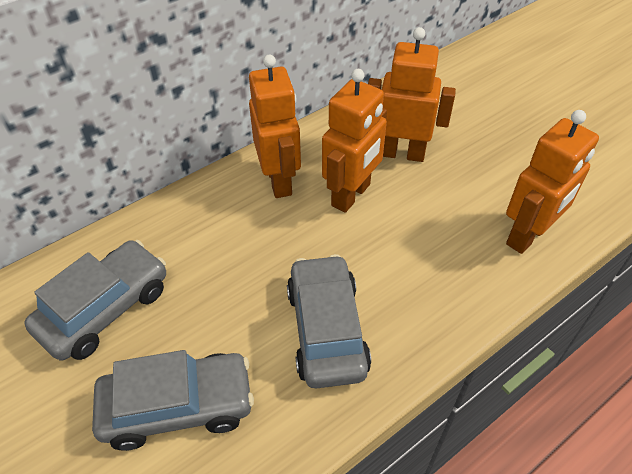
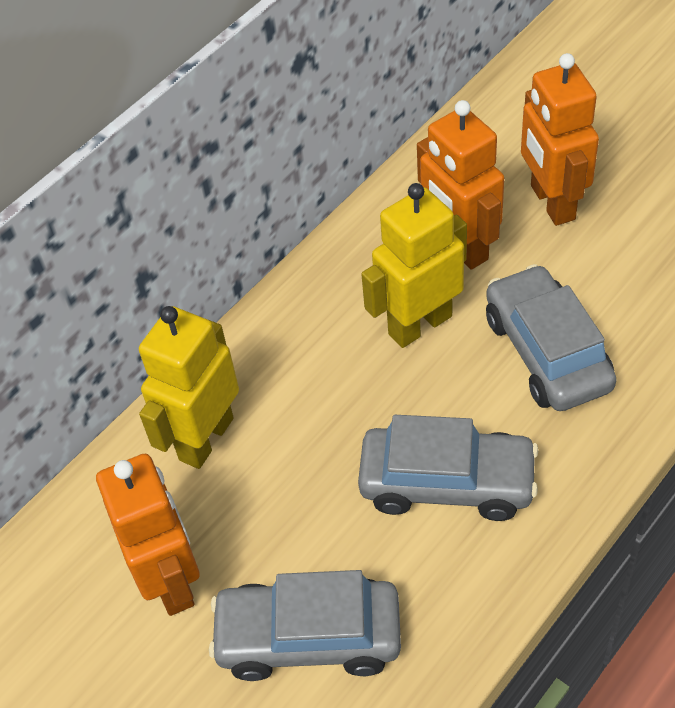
orange robot: [249,55,301,198] [322,69,387,213] [368,27,456,162] [506,110,599,254] = 4 -> [96,453,200,616] [417,100,504,270] [521,53,599,226] = 3
yellow robot: none = 0 -> [139,306,239,469] [361,183,467,348] = 2

